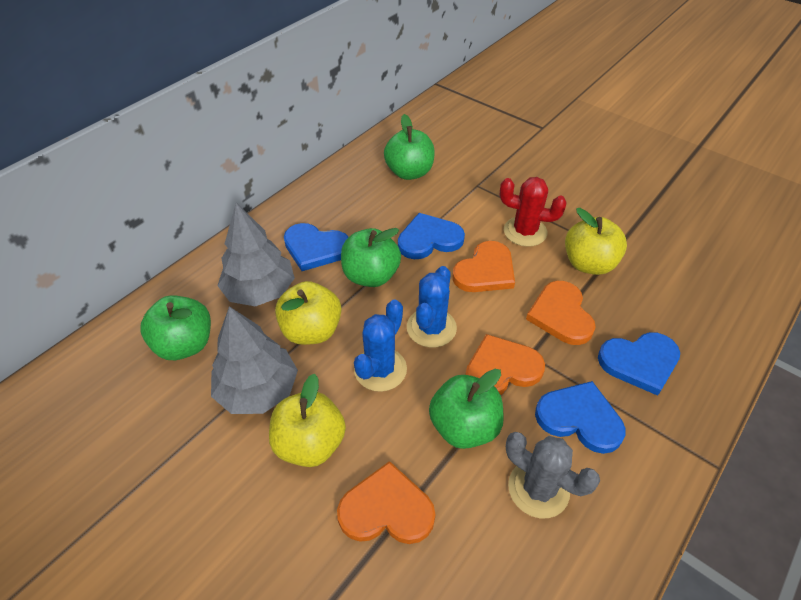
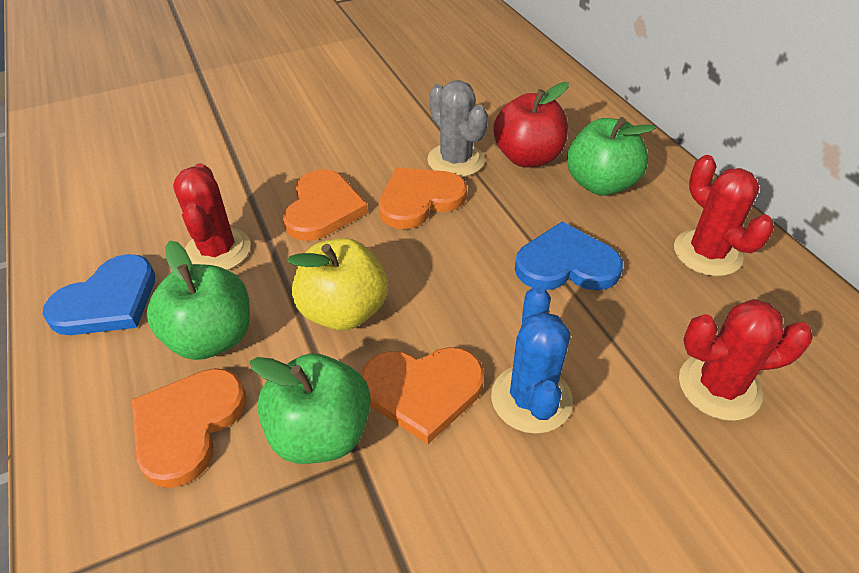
blue cactus: [354,300,407,392] [407,266,457,348] = 2 -> [491,286,573,434] = 1
blue heart: [284,223,348,271] [398,213,465,259] [535,381,625,454] [598,332,680,396] = 4 -> [43,254,155,335] [515,222,623,290] = 2
green apple: [140,295,211,360] [341,228,401,287] [384,114,435,180] [429,369,504,449] = 4 -> [147,240,250,360] [250,354,370,464] [567,117,656,196] = 3
grey tree: [211,306,298,414] [217,203,295,306] = 2 -> none = 0
red apple: none = 0 -> [493,82,569,167] = 1
red cactus: [500,177,567,247] = 1 -> [173,163,251,270] [674,155,774,276] [679,299,813,421] = 3
yellow apple: [269,374,346,467] [275,281,341,345] [565,208,627,275] = 3 -> [288,238,388,330] = 1

